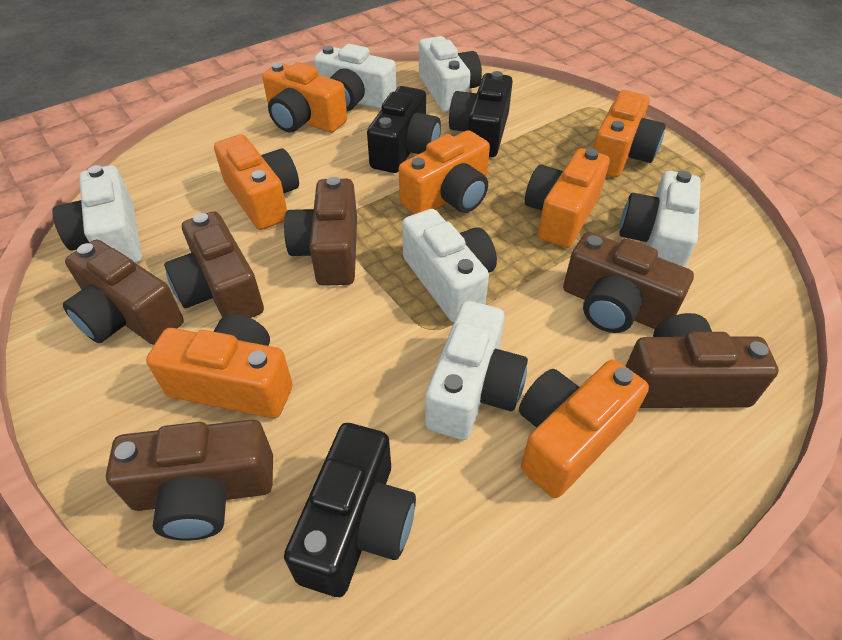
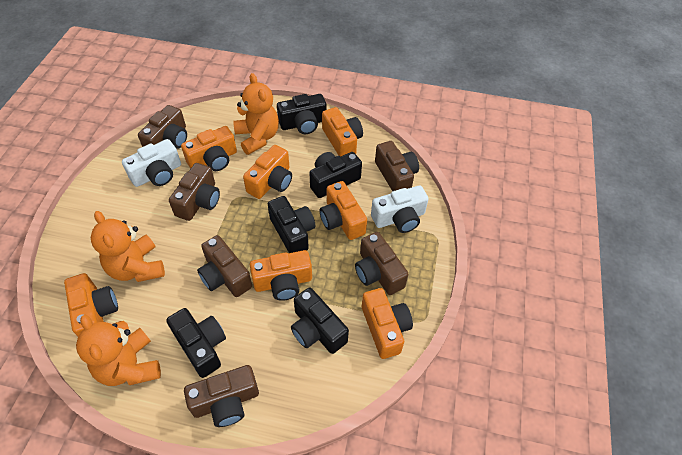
black camera: [284,423,416,597] [367,86,441,173] [449,71,513,157] = 3 -> [166,308,226,378] [268,196,315,253] [277,94,326,134] [291,288,349,354] [309,152,362,198] = 5
orange teddy bear: none = 0 -> [76,315,161,386] [91,211,165,282] [233,73,279,155] = 3
white camera: [52,165,142,263] [314,44,396,111] [402,209,497,322] [419,36,482,113] [425,301,528,440] [619,171,701,267] = 6 -> [122,139,181,187] [371,186,428,233] = 2

